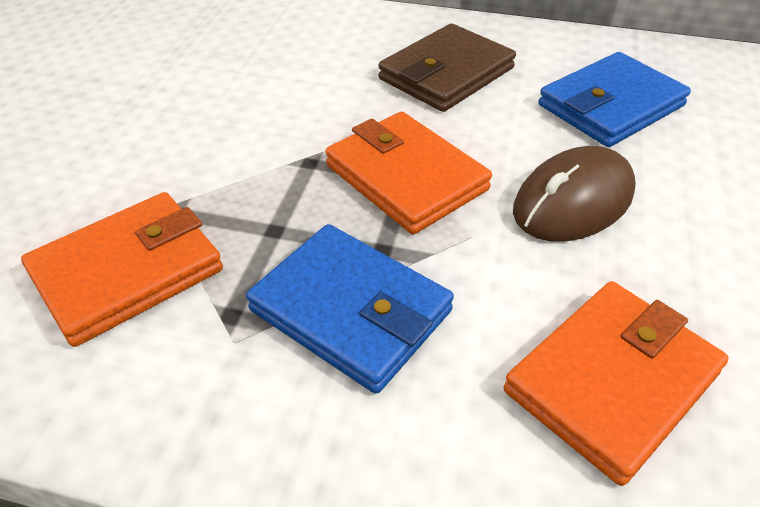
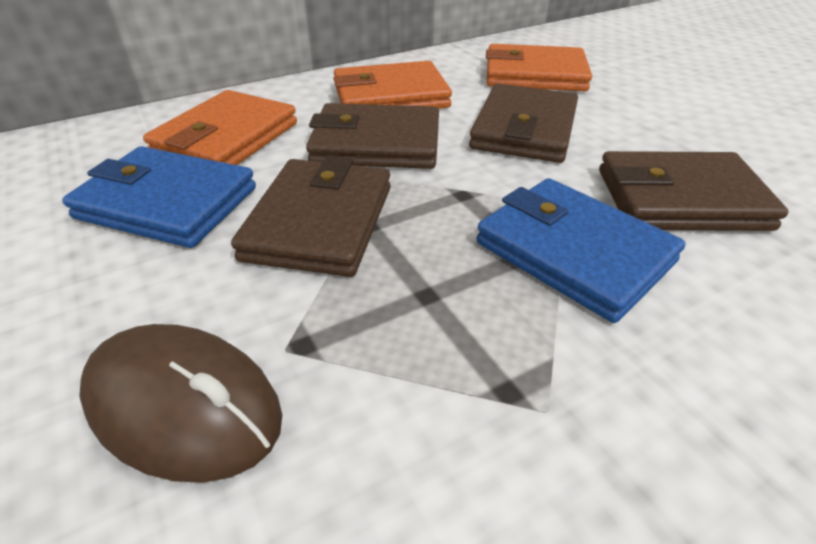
brown wallet: [378,23,516,112] = 1 -> [231,156,391,277] [306,103,439,169] [469,83,578,163] [599,151,789,231] = 4

